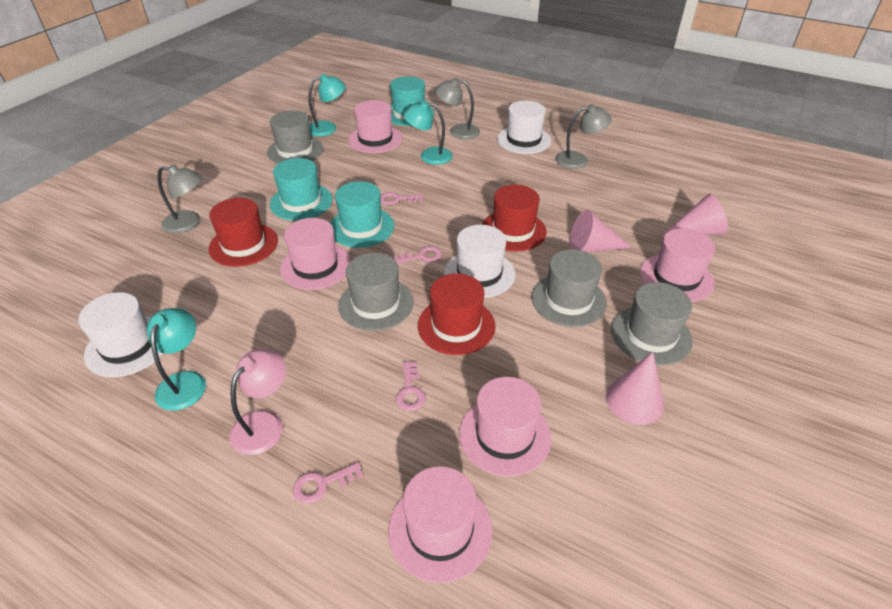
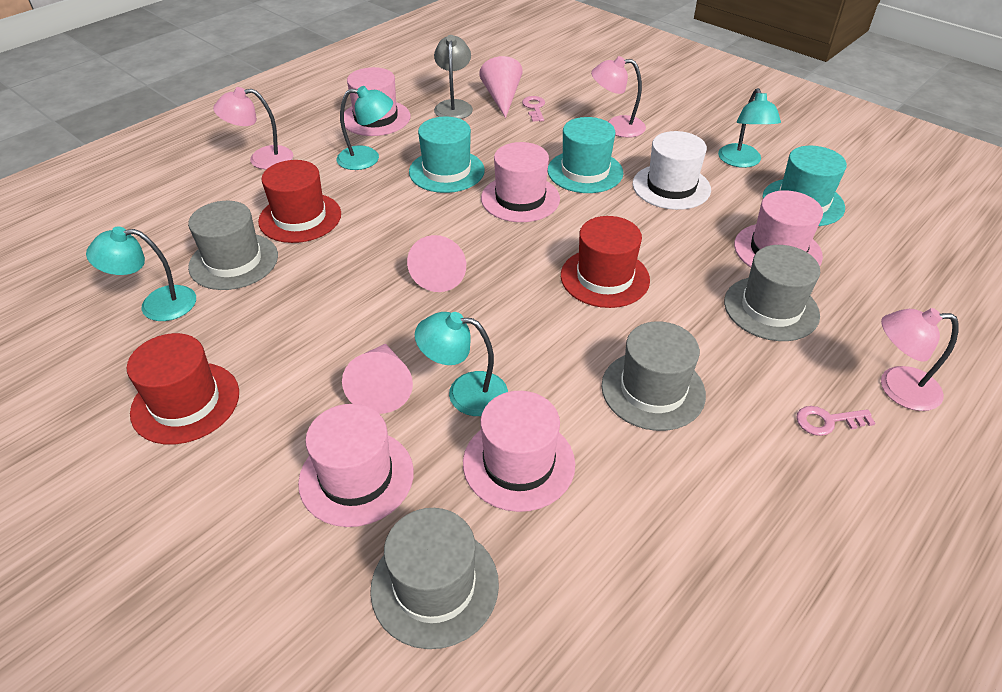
grey lamp: [157,165,202,233] [435,78,480,139] [555,104,612,169] = 3 -> [434,35,473,119] = 1
pink key: [293,462,363,504] [381,192,423,205] [393,246,442,264] [396,362,426,411] = 4 -> [522,96,545,122] [796,406,875,436] = 2
pink lamp: [229,349,286,455] = 1 -> [213,87,293,170] [591,56,646,138] [881,308,959,411] = 3
turquoise lamp: [147,308,206,411] [308,74,345,137] [403,100,453,165] = 3 -> [86,226,196,321] [337,86,393,170] [415,312,508,416] [718,88,781,168] = 4
white hat: [78,292,163,377] [444,225,515,298] [497,101,551,154] = 3 -> [633,131,711,210] = 1

